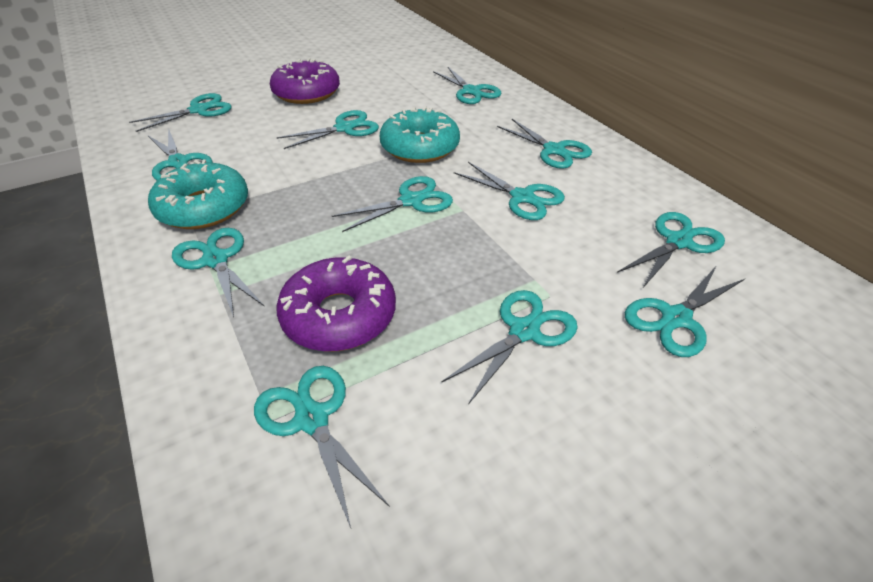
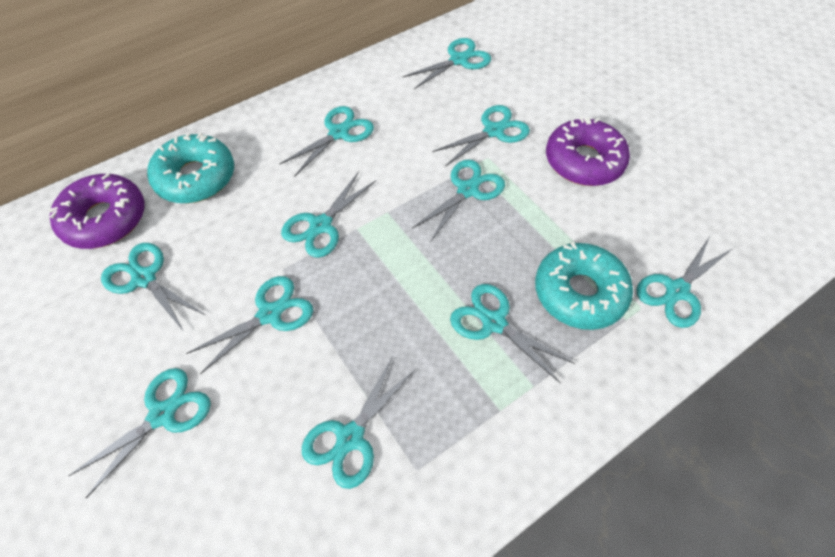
turquoise scissors: [129,93,232,132] [148,128,213,180] [172,228,265,317] [254,366,390,528] [277,110,379,149] [332,176,453,232] [433,67,501,104] [442,290,578,405] [454,162,565,220] [497,119,592,169] [617,212,725,289] [625,265,745,357] = 12 -> [68,368,211,498] [101,243,205,332] [186,276,313,374] [279,106,374,177] [281,171,376,258] [302,356,416,489] [403,38,491,89] [412,159,505,241] [432,105,530,166] [450,284,575,383] [636,236,732,328] = 11

